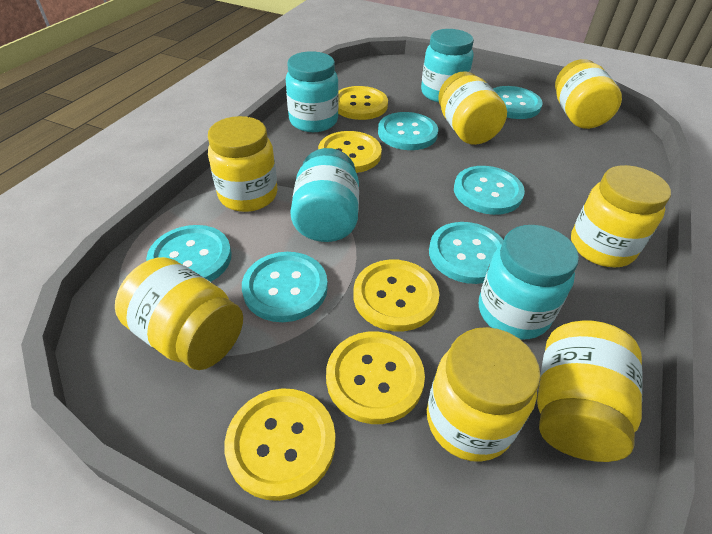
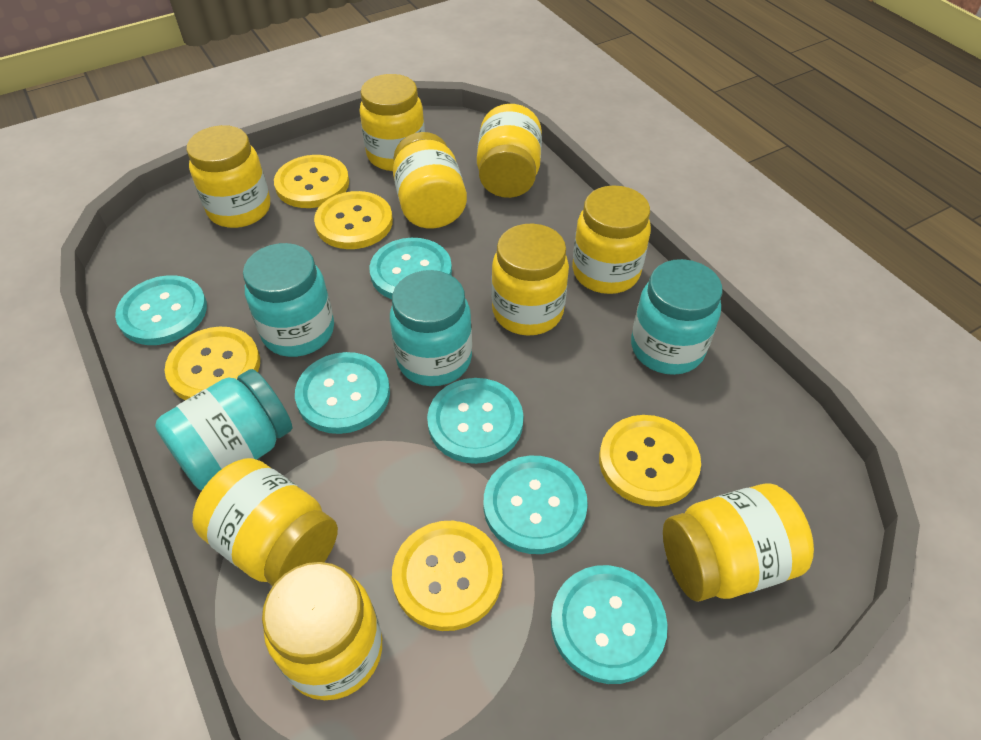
yellow jar: [115,257,243,370] [208,116,278,212] [427,327,541,462] [438,71,507,145] [537,320,643,462] [555,59,622,129] [571,165,671,267] = 7 -> [187,125,270,228] [192,458,338,586] [262,562,382,700] [360,74,425,171] [393,132,467,228] [477,104,542,198] [491,224,569,336] [572,185,651,294] [663,484,814,602] = 9

